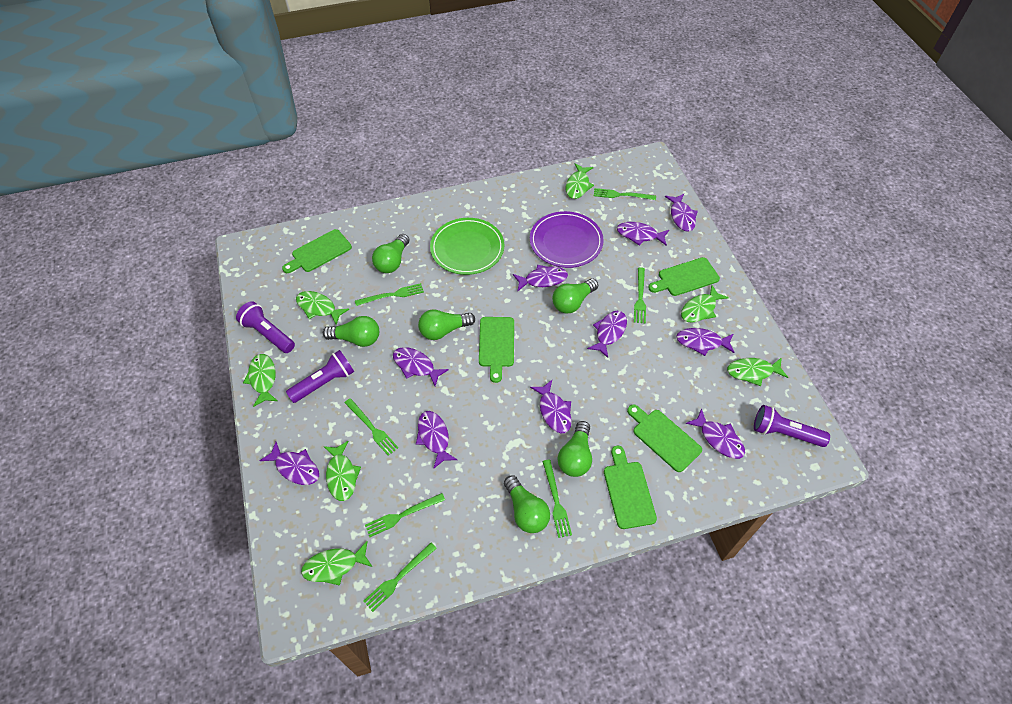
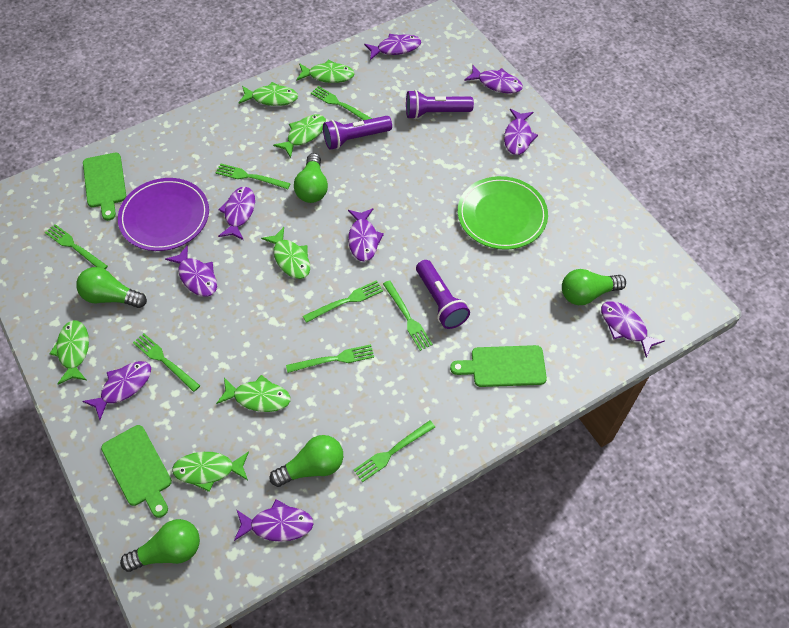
green cutting board: [282,229,352,273] [479,317,514,383] [604,446,657,529] [627,404,702,472] [648,257,720,296] = 5 -> [83,153,126,221] [101,425,172,518] [450,345,547,387] = 3
green fork: [344,398,398,456] [355,283,424,306] [364,543,437,612] [365,493,445,537] [542,460,572,538] [594,188,656,200] [634,267,646,324] = 7 -> [45,224,108,269] [133,333,200,392] [216,163,291,189] [286,344,374,373] [303,280,383,323] [311,86,372,120] [354,420,435,482] [383,280,433,351] = 8
green light bulb: [323,316,379,347] [372,234,410,273] [418,309,475,340] [504,475,550,533] [552,278,598,314] [558,421,592,477] = 6 -> [76,267,147,308] [120,519,200,572] [269,435,343,487] [294,153,328,203] [562,269,626,305] = 5
purple fish: [259,442,319,485] [393,347,449,386] [416,411,458,469] [513,265,568,292] [530,380,572,433] [587,311,627,358] [617,222,669,246] [665,194,698,232] [676,328,735,356] [686,408,745,459] = 10 -> [82,361,151,420] [165,245,217,297] [218,187,255,240] [234,500,314,542] [348,208,384,262] [364,34,421,60] [464,65,523,94] [504,109,538,155] [601,301,665,357] = 9

